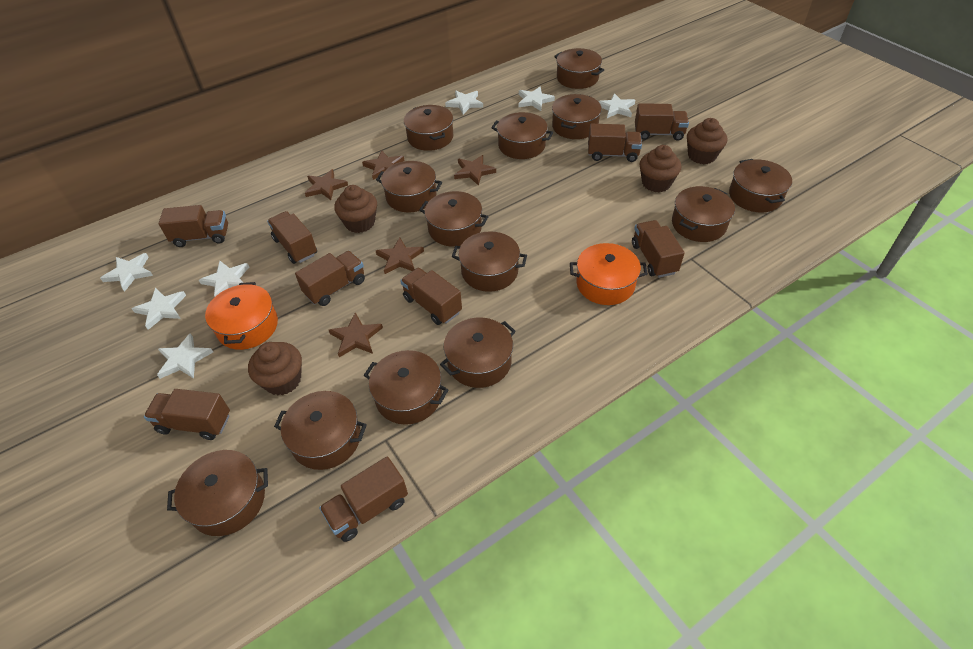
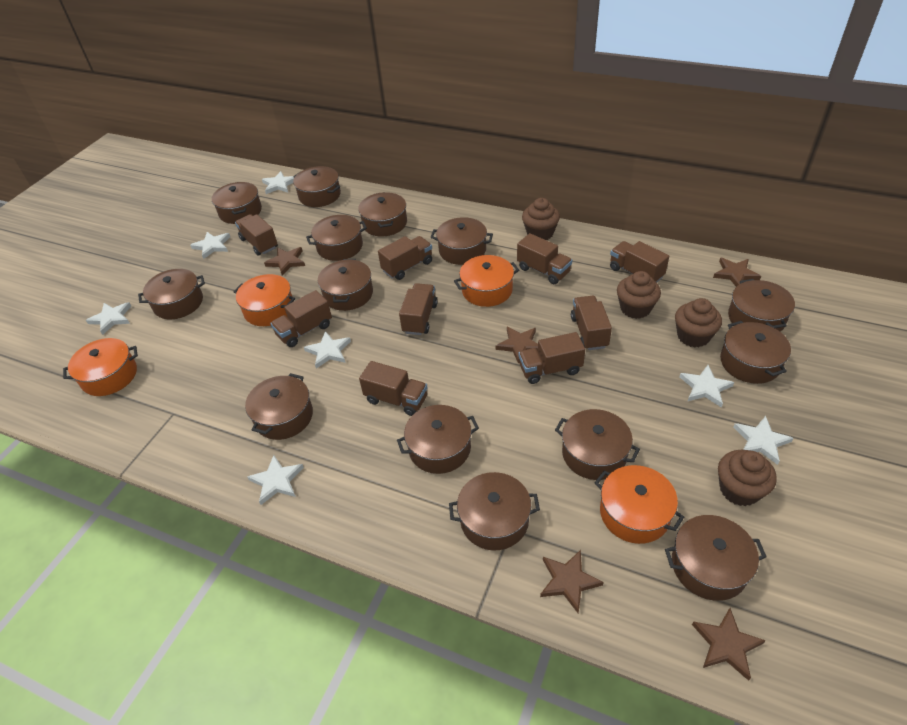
brown pot: [167,450,268,536] [274,391,367,470] [364,350,448,425] [376,161,442,212] [404,105,453,151] [419,191,489,247] [440,317,516,388] [452,231,527,292] [492,112,553,159] [552,94,602,139] [554,48,604,89] [672,186,735,242] [729,159,792,213] = 13 -> [138,269,205,319] [212,182,262,224] [245,373,313,440] [293,166,341,207] [306,215,367,261] [318,259,373,311] [358,192,407,237] [397,405,479,474] [431,217,493,265] [449,472,540,550] [555,409,640,480] [665,515,767,601] [720,321,791,384] [728,279,795,332] = 14
orange pot: [205,282,278,350] [570,243,648,305] = 2 -> [63,338,138,396] [234,274,295,326] [454,255,519,307] [595,465,684,544] = 4

